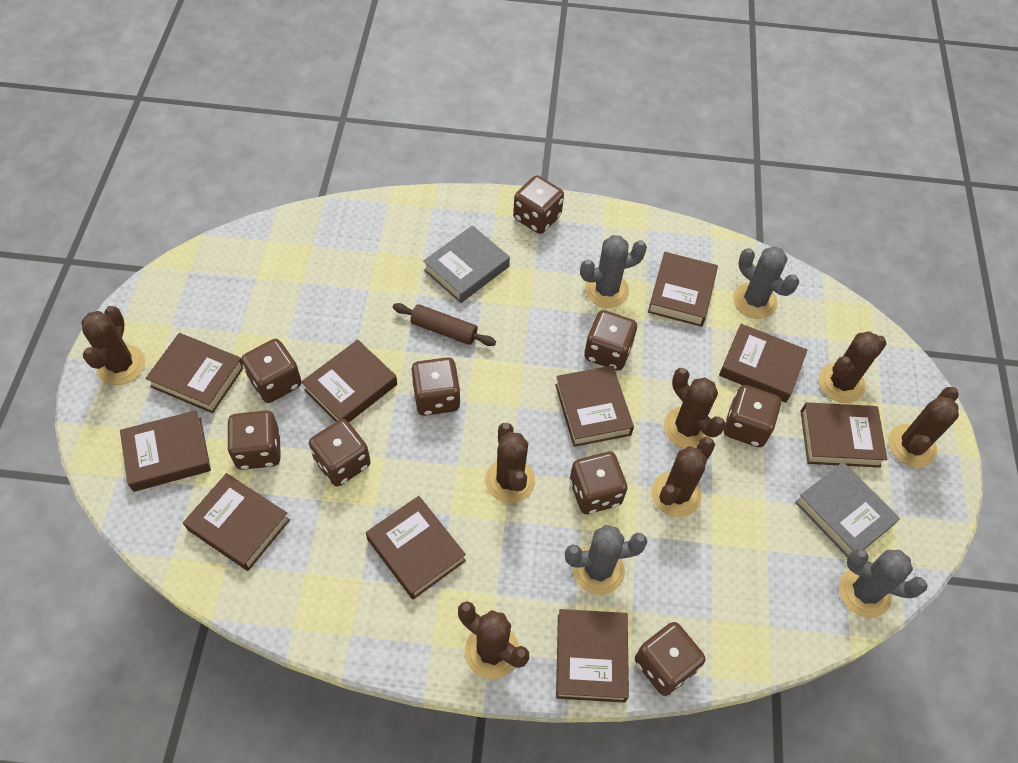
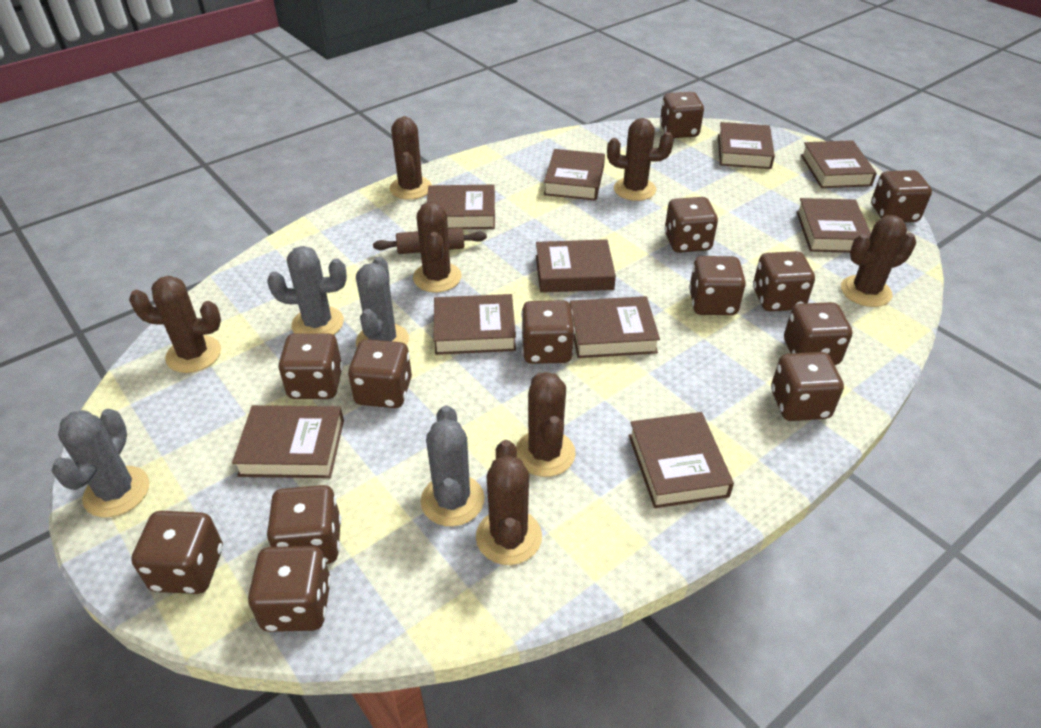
brown dice: [227,410,281,470] [241,339,301,403] [309,419,371,486] [411,357,461,416] [513,175,564,234] [570,452,628,514] [584,310,637,371] [635,622,706,696] [724,385,781,447] = 9 -> [131,511,223,594] [248,546,331,632] [267,485,341,564] [278,333,343,399] [348,339,412,408] [521,300,575,364] [660,92,704,138] [664,197,718,253] [689,256,746,315] [753,251,815,311] [771,352,844,421] [784,302,852,365] [871,170,932,222] = 13
grey book: [423,225,510,303] [795,462,900,558] = 2 -> none = 0

